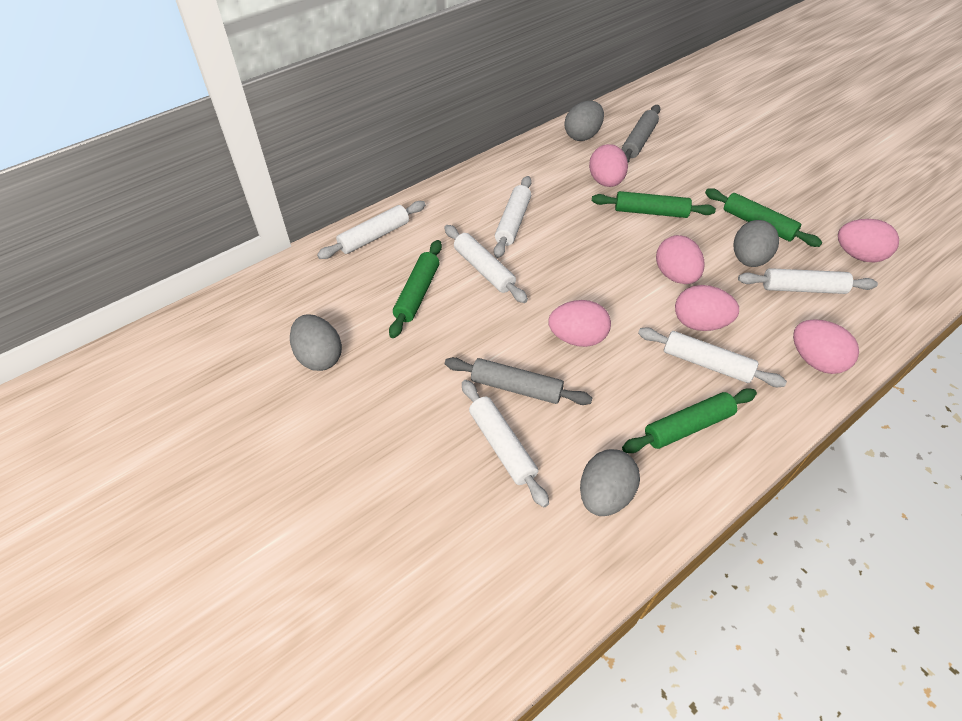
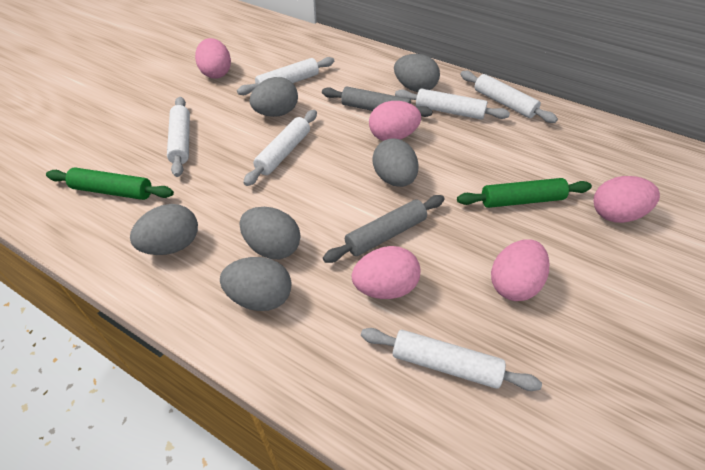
green rolling pin: [389,240,442,338] [592,191,716,218] [622,388,757,453] [705,188,822,247] = 4 -> [46,168,174,200] [457,178,592,208] = 2
grey egg: [290,314,342,371] [564,101,604,141] [580,449,640,516] [734,220,779,267] = 4 -> [130,204,198,255] [220,257,292,311] [239,207,300,259] [250,77,298,117] [373,138,419,187] [394,54,440,92] = 6
pink egg: [548,300,611,347] [589,144,628,187] [656,235,704,284] [675,285,739,331] [793,319,859,374] [838,219,899,263] = 6 -> [195,38,231,79] [352,246,421,299] [369,101,421,141] [491,239,549,301] [594,176,660,223] = 5

